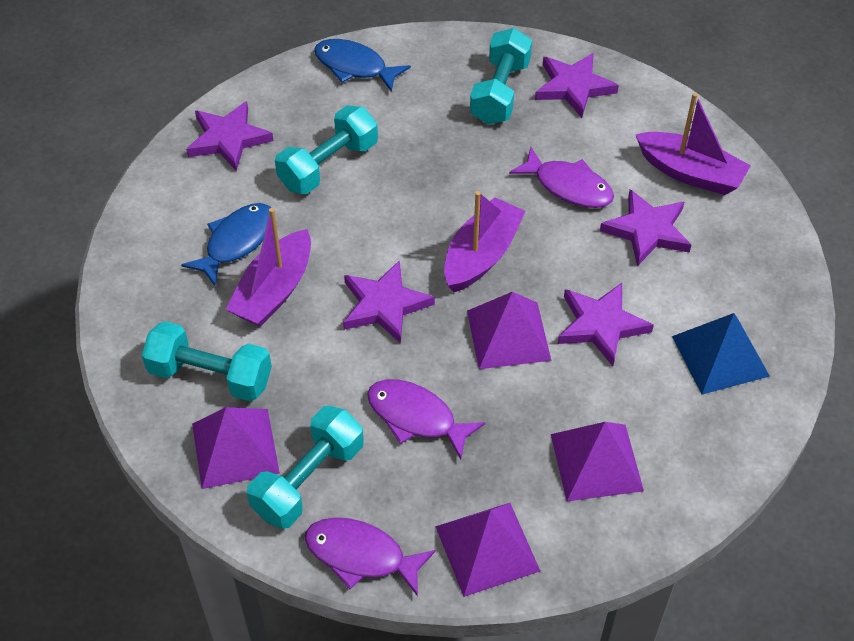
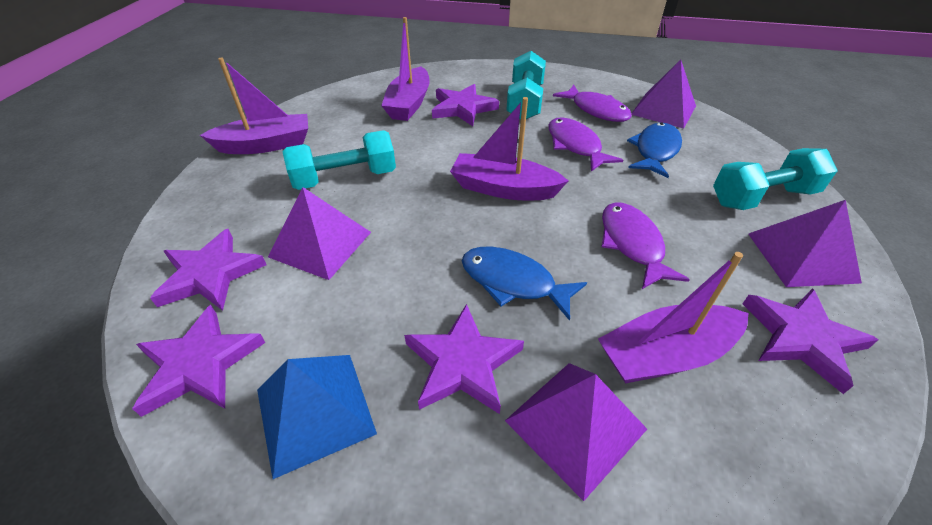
purple boat: [225,208,311,327] [444,191,526,292] [635,93,751,195] = 3 -> [200,58,308,154] [381,17,430,121] [450,97,568,200] [598,252,749,384] = 4
turquoise dumbbell: [142,321,272,401] [247,406,363,529] [275,105,378,194] [470,28,532,125] = 4 -> [282,130,396,190] [506,51,546,120] [713,148,837,210] = 3

